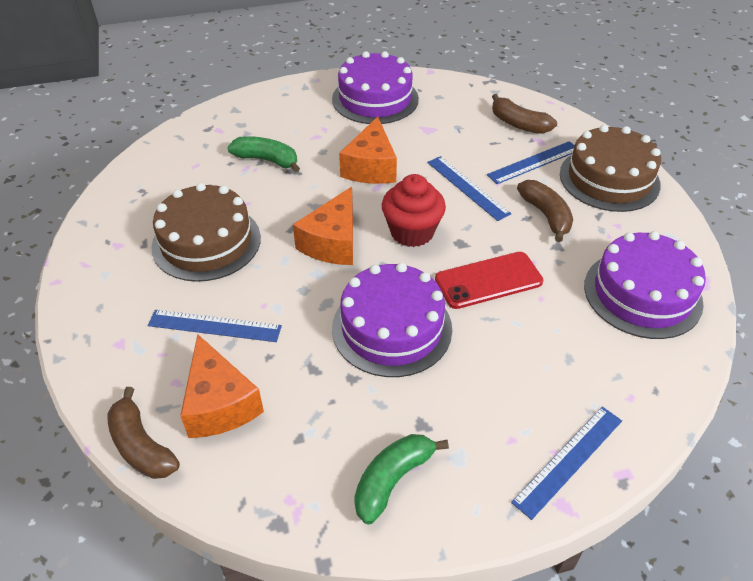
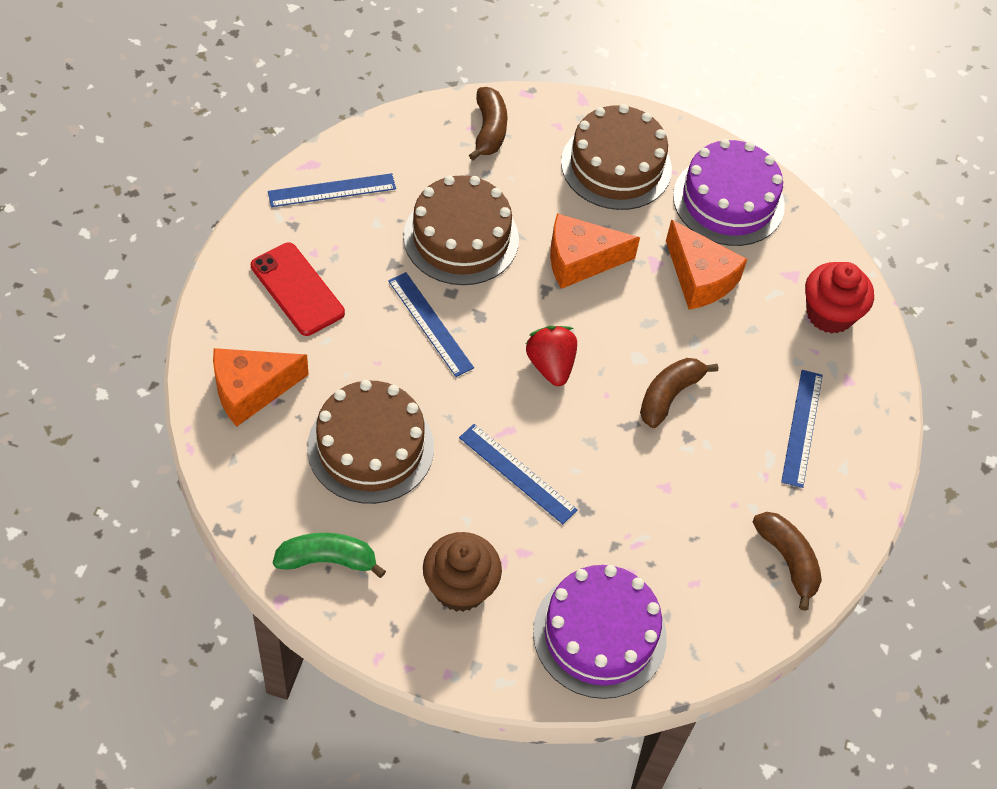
brown cake: [151,183,261,282] [560,125,661,212] = 2 -> [307,380,434,504] [403,175,519,285] [561,104,672,210] = 3
brown cupcake: none = 0 -> [423,532,502,612] = 1
green banana: [227,136,300,172] [354,434,449,524] = 2 -> [273,533,386,578] = 1
purple cake: [332,51,419,124] [332,263,452,377] [584,231,706,339] = 3 -> [533,565,667,699] [673,139,785,246] = 2
red strawberry: none = 0 -> [526,326,577,386] = 1

